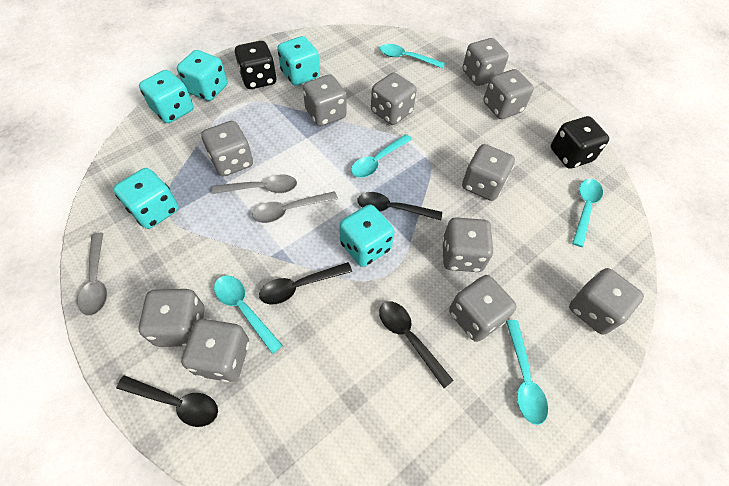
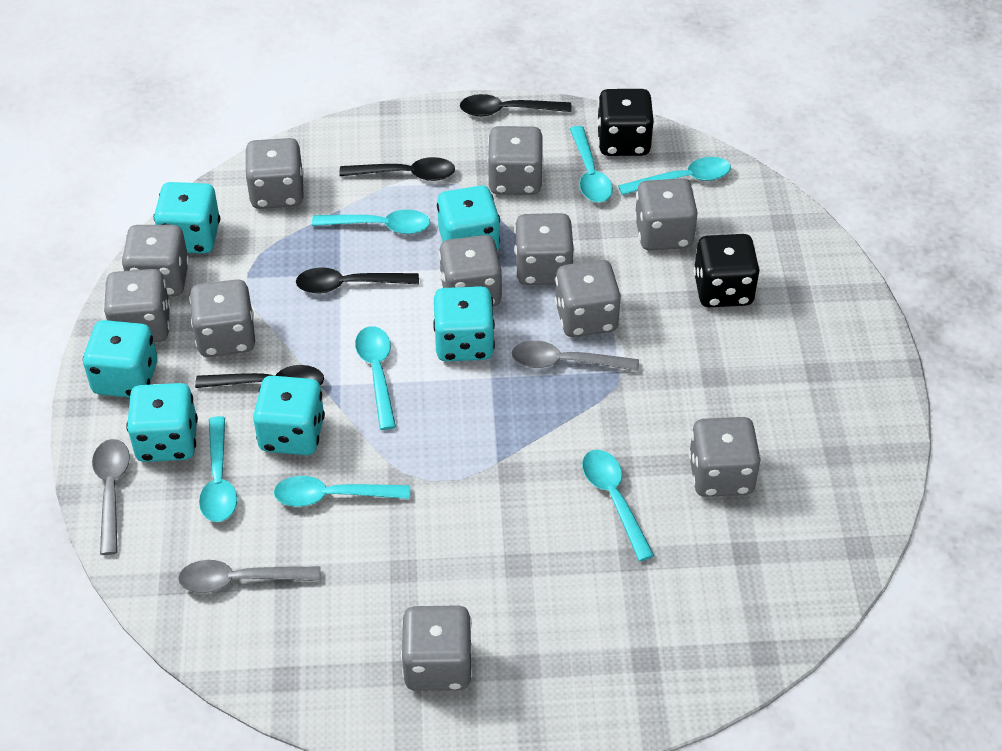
turquoise dice: [113,168,179,229] [139,70,193,123] [177,50,227,101] [277,36,320,86] [339,205,394,267] = 5 -> [83,320,157,397] [126,383,198,462] [154,182,220,254] [253,376,325,455] [433,286,495,361] [437,186,500,252] = 6
turquoise spoon: [214,275,283,354] [351,134,412,178] [380,44,445,68] [506,320,548,425] [572,179,603,247] = 5 -> [199,416,237,522] [274,476,410,507] [312,210,430,234] [355,326,396,430] [570,126,613,202] [582,449,654,561] [618,157,731,195] = 7

